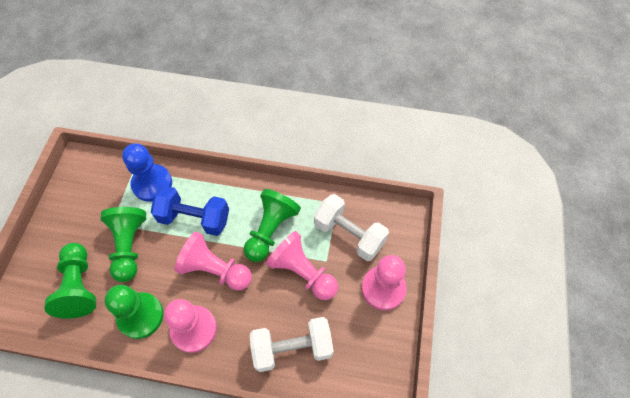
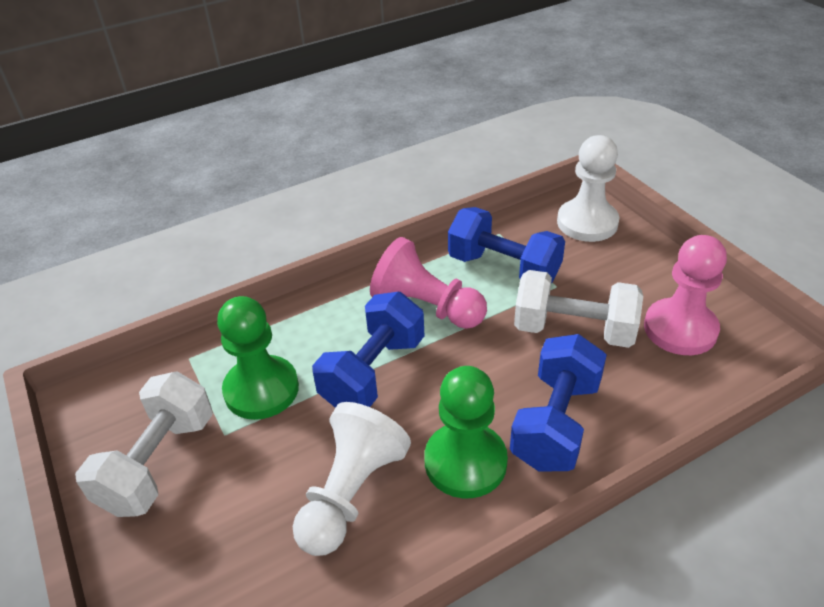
blue dumbbell: [151,186,229,236] = 1 -> [312,292,425,408] [448,207,565,284] [510,334,607,472] = 3
blue pawn: [122,143,172,202] = 1 -> none = 0
green pawn: [44,243,96,319] [101,207,146,282] [105,285,164,339] [244,189,301,262] = 4 -> [217,296,299,420] [424,366,508,498] = 2
pink pawn: [164,299,217,353] [174,231,252,291] [266,231,338,300] [362,255,406,310] = 4 -> [370,237,487,329] [644,235,727,355] = 2
white pawn: none = 0 -> [293,402,411,556] [557,135,619,242] = 2

